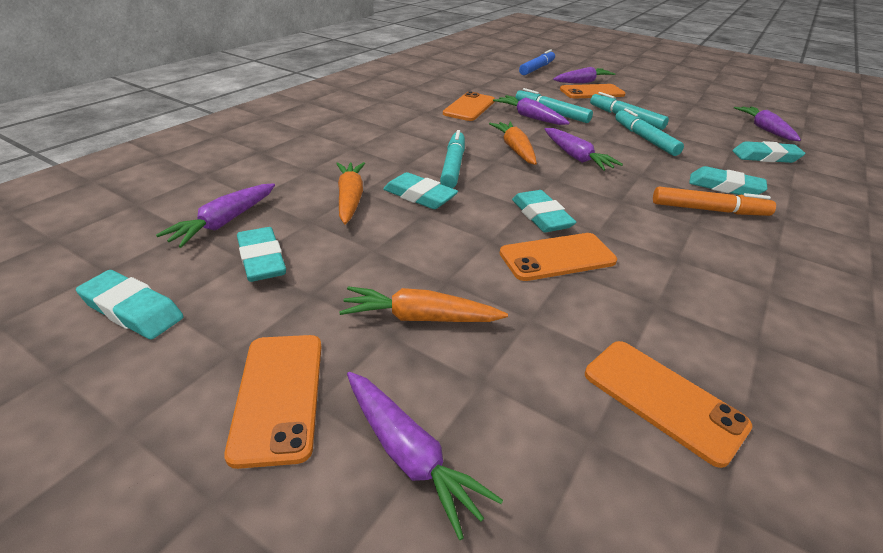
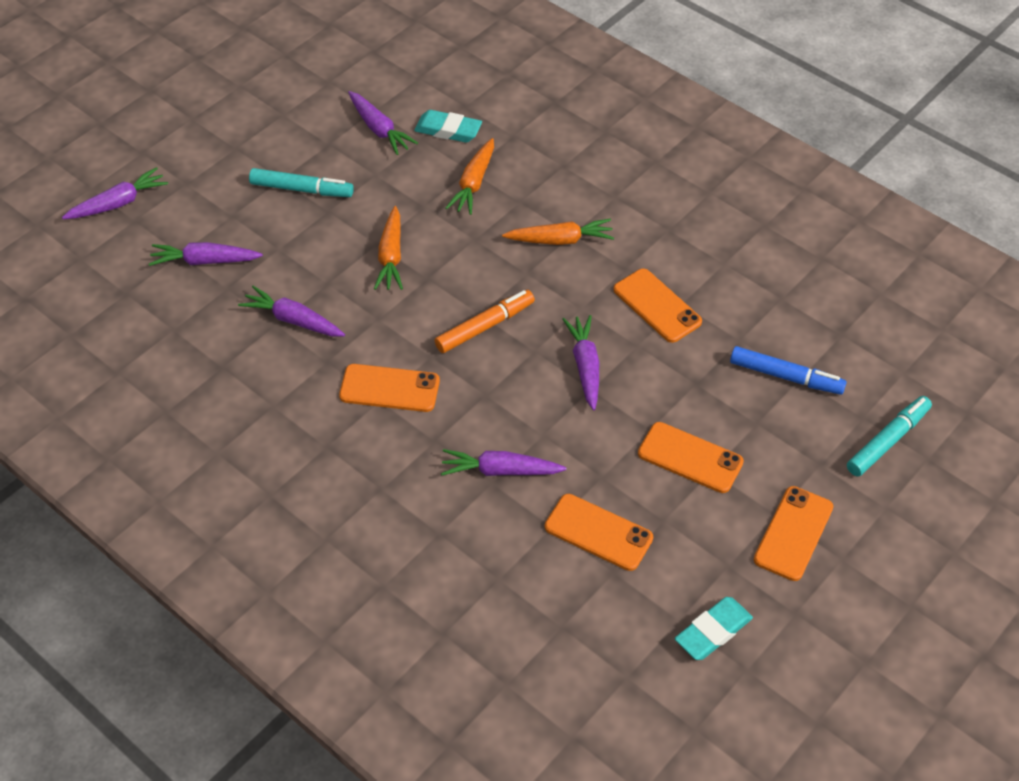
turquoise eraser: [76,270,183,339] [237,227,286,282] [383,172,458,209] [512,190,576,232] [689,166,768,195] [733,141,806,163] = 6 -> [414,110,482,143] [675,597,753,660] = 2
turquoise marker: [440,130,465,188] [515,88,593,123] [590,92,669,130] [615,108,684,156] = 4 -> [249,168,354,197] [847,396,932,477] = 2

